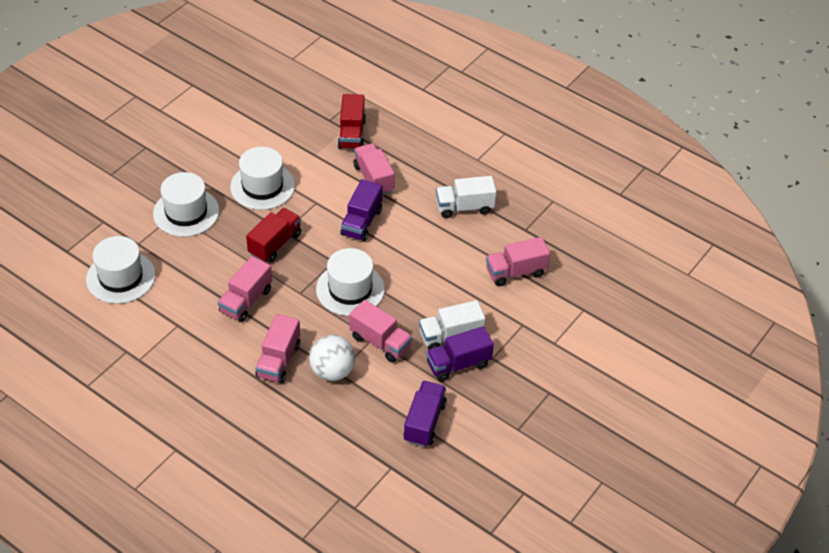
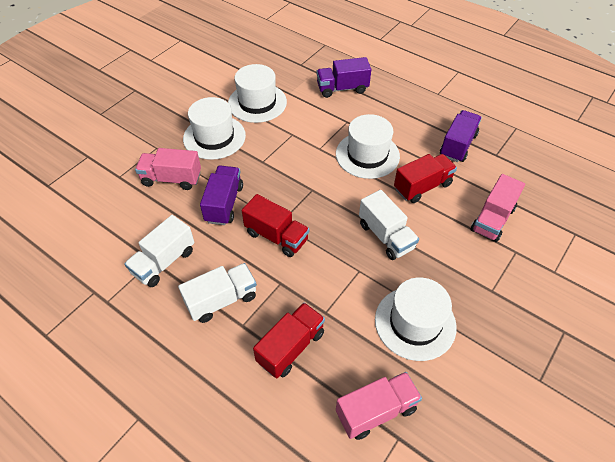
pink truck: [218,256,272,322] [255,314,300,383] [349,300,412,363] [354,143,395,195] [486,237,550,286] = 5 -> [135,148,201,190] [336,372,422,440] [470,174,525,242] = 3
red truck: [246,208,301,262] [338,94,366,149] = 2 -> [242,194,309,257] [253,303,325,378] [394,154,457,203] = 3
white ball: [309,335,355,381] = 1 -> none = 0
white truck: [419,300,485,350] [436,176,497,218] = 2 -> [124,215,194,287] [178,263,257,323] [359,190,419,260] = 3

